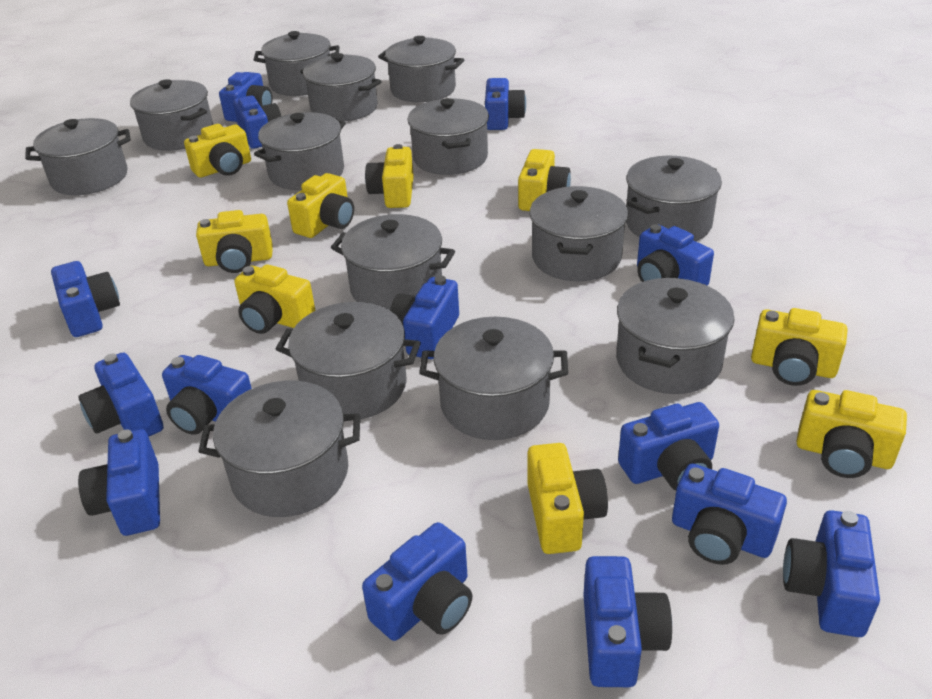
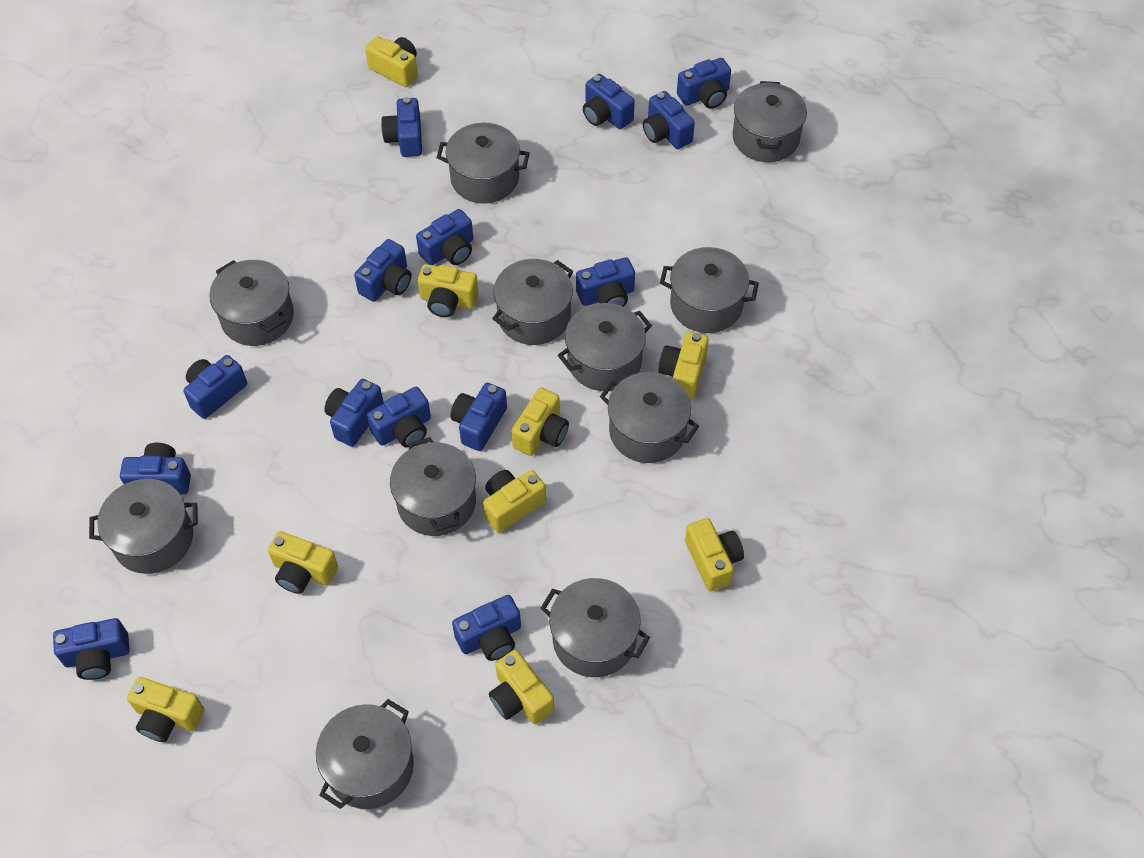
grey pot: [25,118,131,195] [130,79,213,151] [198,381,360,517] [254,31,339,96] [254,112,346,190] [276,302,421,419] [300,53,382,122] [331,214,455,310] [378,36,464,102] [407,98,489,175] [419,317,568,440] [530,186,628,281] [616,278,735,394] [626,156,722,241] = 14 -> [89,479,198,574] [209,260,294,346] [316,699,414,809] [390,437,476,536] [436,123,530,204] [492,259,574,345] [541,578,650,677] [558,303,652,391] [600,372,699,463] [660,247,759,333] [732,81,807,162] = 11

